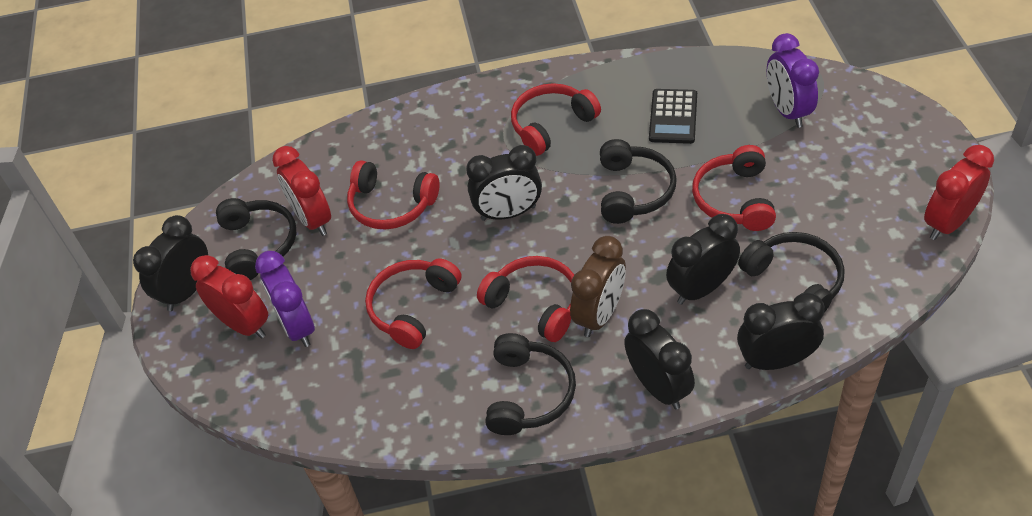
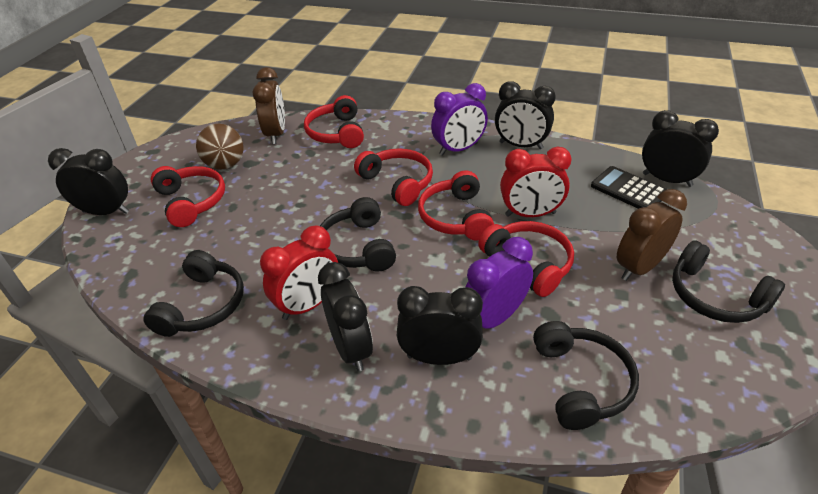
brown ball: none = 0 -> [196,124,244,169] = 1
brown clock: [570,236,626,337] = 1 -> [253,67,285,144] [617,189,687,281] = 2
red clock: [190,255,268,339] [272,146,331,236] [924,145,994,240] = 3 -> [260,225,338,320] [500,147,572,217] = 2

